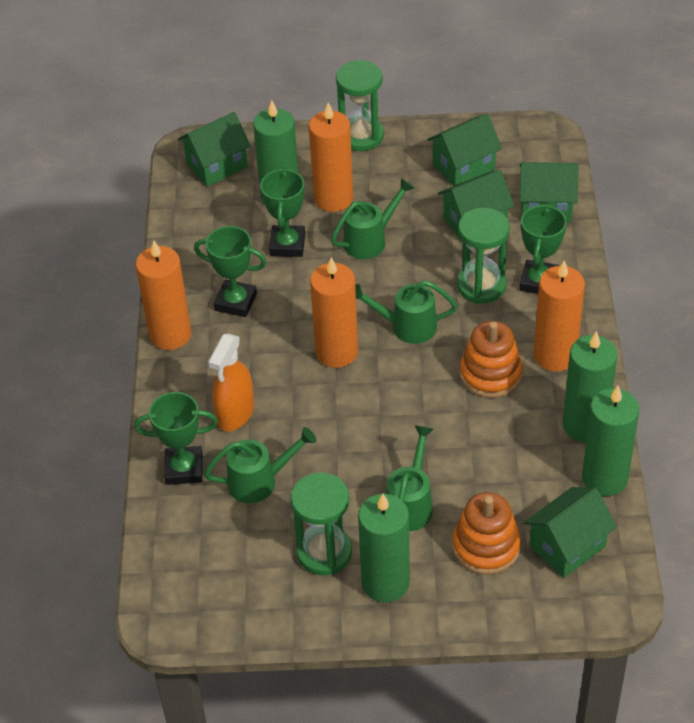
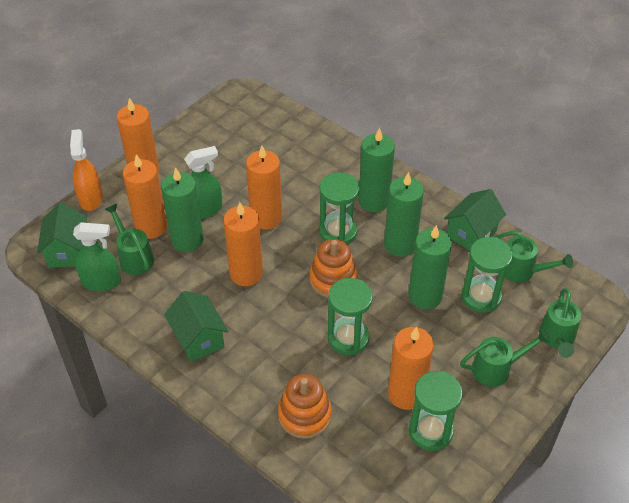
green hourglass: [291,473,352,575] [336,60,384,151] [457,208,510,304] = 3 -> [319,172,360,244] [328,278,373,355] [409,371,463,451] [461,237,513,313] = 4
green house: [178,112,251,186] [427,113,502,186] [438,170,514,242] [520,162,579,222] [524,487,617,578] = 5 -> [37,203,87,268] [164,291,228,362] [444,189,506,251] = 3
green spray bottle: none = 0 -> [73,222,121,291] [184,146,222,219] = 2
green trophy: [134,392,218,485] [194,226,267,317] [260,167,305,257] [519,203,567,294] = 4 -> none = 0
orange candle: [136,241,191,350] [309,103,353,212] [310,257,358,368] [534,260,585,372] = 4 -> [117,98,159,173] [123,154,167,239] [223,202,263,286] [246,146,282,230] [388,327,434,410] = 5

